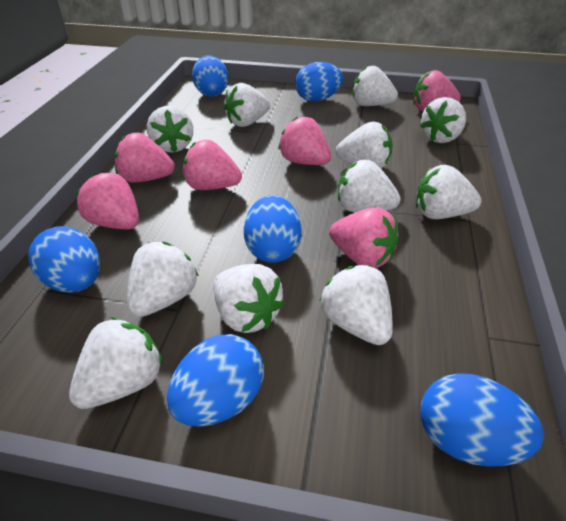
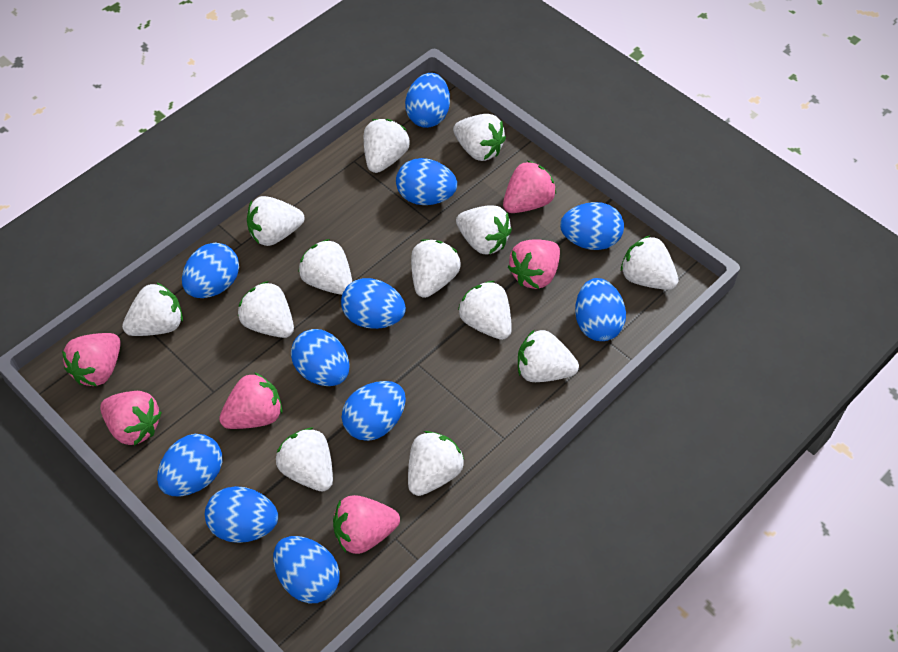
blue egg: [28,226,100,293] [167,334,264,427] [192,55,229,96] [244,195,301,263] [295,62,343,101] [420,373,544,467] = 6 -> [157,434,222,496] [182,243,239,298] [205,486,278,543] [273,536,340,603] [291,329,350,386] [341,278,406,329] [342,381,406,441] [396,158,457,205] [405,73,450,128] [560,202,624,250] [575,278,626,341] = 11
white strawberry: [69,317,163,409] [127,242,199,317] [147,106,193,152] [214,264,285,333] [224,83,270,127] [320,265,393,345] [336,122,393,169] [338,159,401,212] [353,66,398,106] [416,165,482,219] [420,97,466,143] = 11 -> [122,282,183,336] [238,281,294,338] [247,196,305,246] [276,428,333,492] [299,239,352,295] [364,119,410,173] [408,431,464,496] [411,239,461,298] [453,114,506,161] [456,205,512,254] [458,281,512,340] [518,329,579,382] [621,235,678,290] = 13

